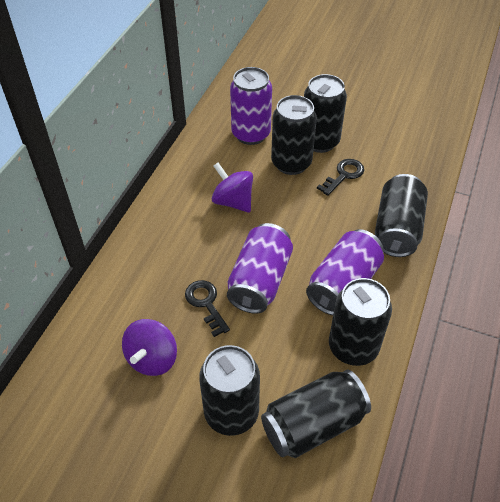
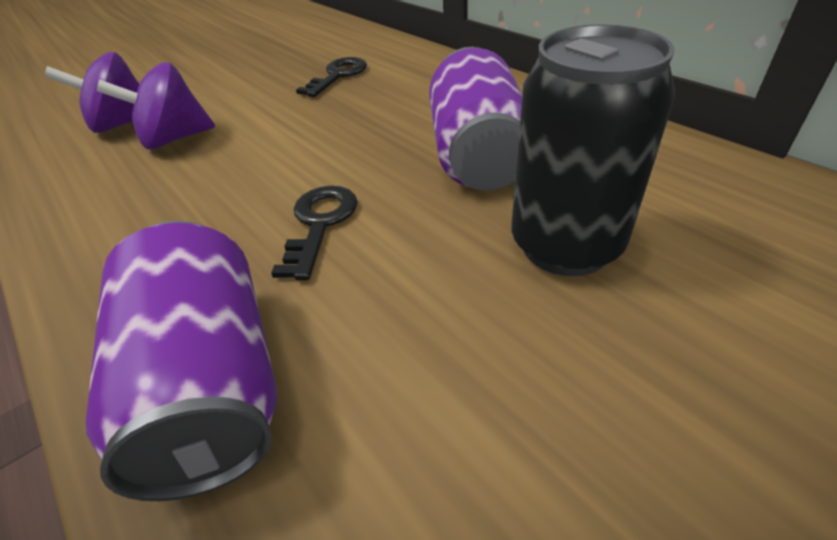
black can: [199,345,260,436] [261,370,371,458] [271,95,317,175] [304,74,347,153] [329,278,392,366] [375,174,428,257] = 6 -> [511,24,675,276] = 1
purple can: [227,223,293,313] [230,67,272,145] [306,229,384,315] = 3 -> [86,221,278,501] [429,47,522,190] = 2

